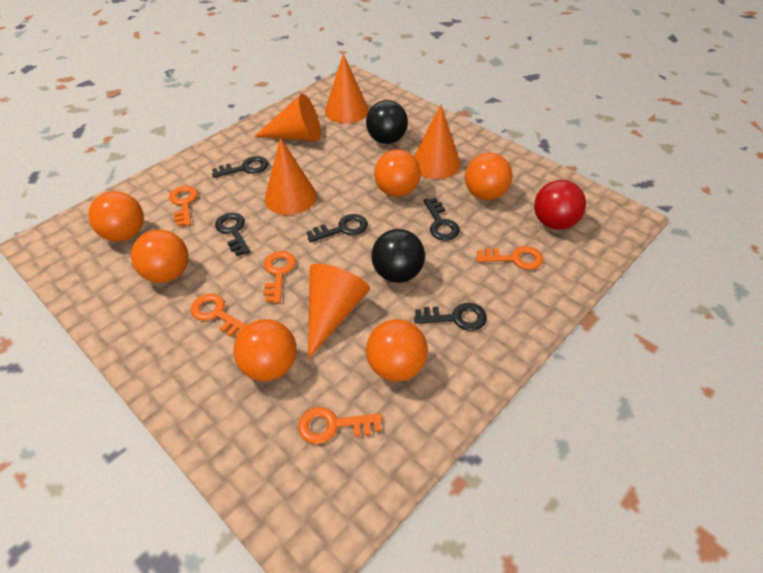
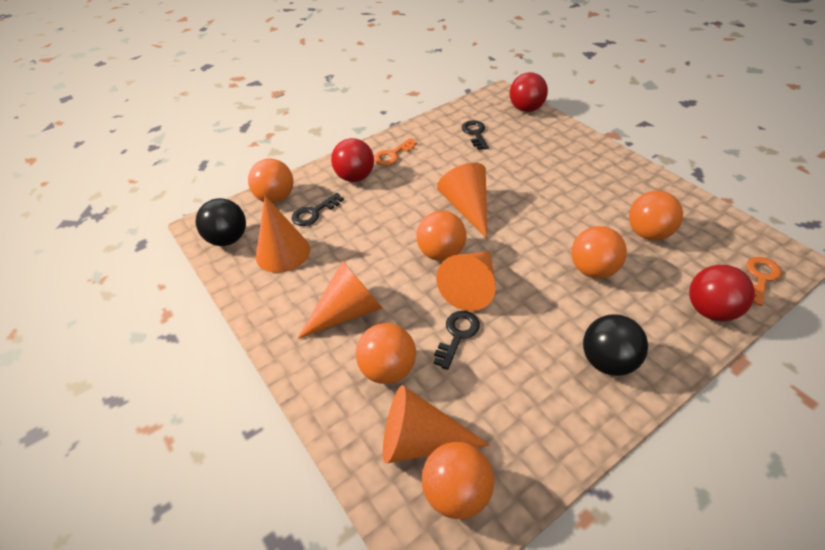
black key: [212,156,269,178] [215,213,250,256] [306,214,368,243] [414,303,487,331] [424,198,460,241] = 5 -> [292,193,344,226] [434,311,480,370] [462,120,489,150] = 3
orange key: [169,186,198,227] [191,294,247,337] [263,251,296,303] [298,407,382,444] [476,246,543,270] = 5 -> [374,138,417,166] [746,257,782,306] = 2
red ball: [534,180,586,230] = 1 -> [331,138,374,182] [510,72,548,112] [689,265,755,322] = 3

